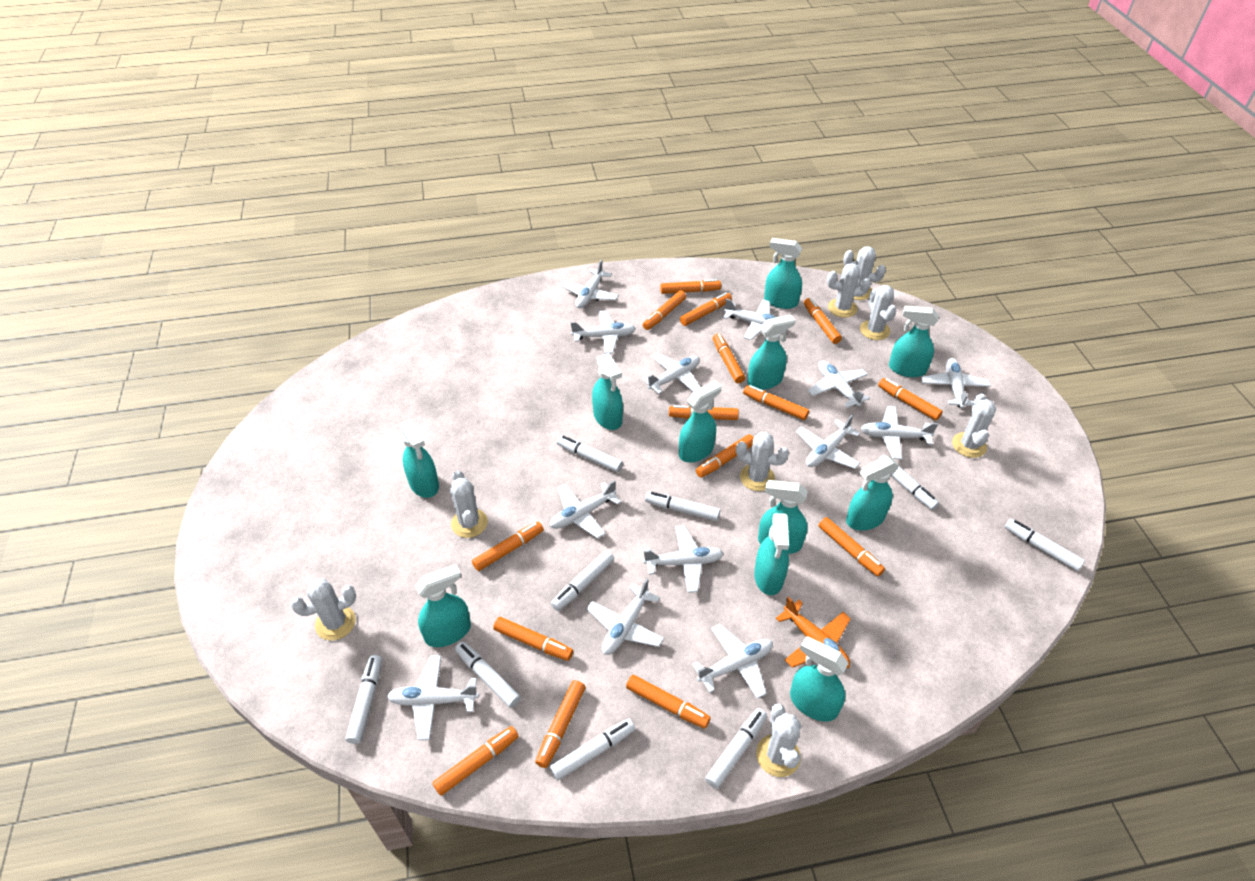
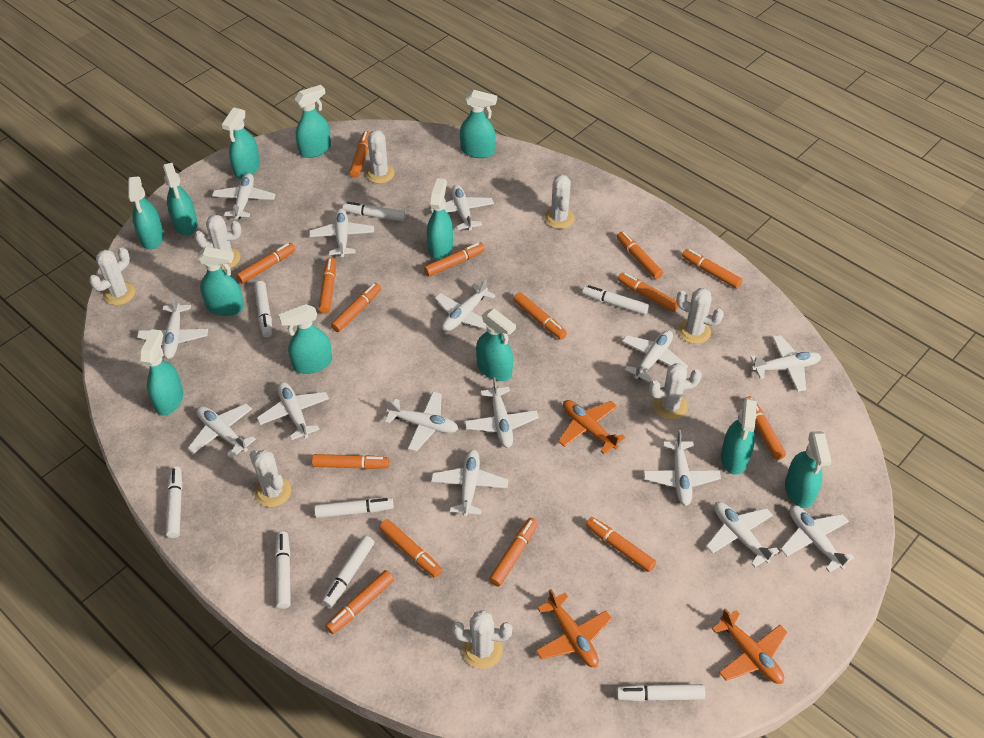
orange plane: [776,597,851,668] = 1 -> [535,589,612,667] [558,400,625,454] [712,608,788,684] = 3
turquoise spray bottle: [399,419,439,498] [415,564,471,647] [592,353,623,430] [679,381,722,463] [748,315,795,390] [754,513,789,595] [758,480,808,554] [764,238,802,309] [790,636,849,721] [846,456,899,531] [889,306,939,377] = 11 -> [128,176,164,249] [141,329,183,416] [163,163,198,235] [197,247,244,316] [222,107,260,179] [278,304,332,374] [295,85,331,158] [427,178,453,260] [460,90,497,158] [476,309,516,381] [721,398,757,475] [785,431,832,508] = 12
white marker: [346,655,382,744] [455,642,521,708] [550,719,635,780] [551,550,614,611] [557,435,623,472] [645,491,720,521] [705,708,767,789] [878,455,939,510] [1005,519,1085,571] = 9 -> [166,466,182,538] [254,281,272,337] [275,531,291,609] [314,498,394,518] [322,536,374,608] [343,202,406,221] [582,285,649,315] [616,684,705,702] = 8
white plane: [387,655,479,740] [550,480,621,539] [560,259,619,308] [570,310,636,354] [587,579,664,655] [642,353,701,394] [643,525,724,593] [692,624,773,699] [723,299,776,340] [796,414,860,469] [808,361,870,408] [860,406,938,460] [921,358,991,409] = 13 -> [137,294,208,359] [188,404,256,458] [212,173,276,220] [257,382,329,440] [309,208,374,257] [385,391,458,452] [431,185,494,231] [431,449,508,517] [435,278,496,332] [465,377,539,448] [622,330,688,382] [643,430,721,506] [706,502,779,567] [750,335,821,392] [781,505,855,573] = 15

